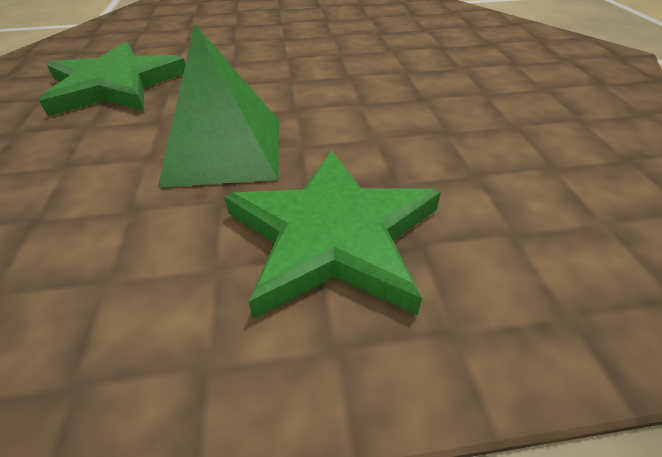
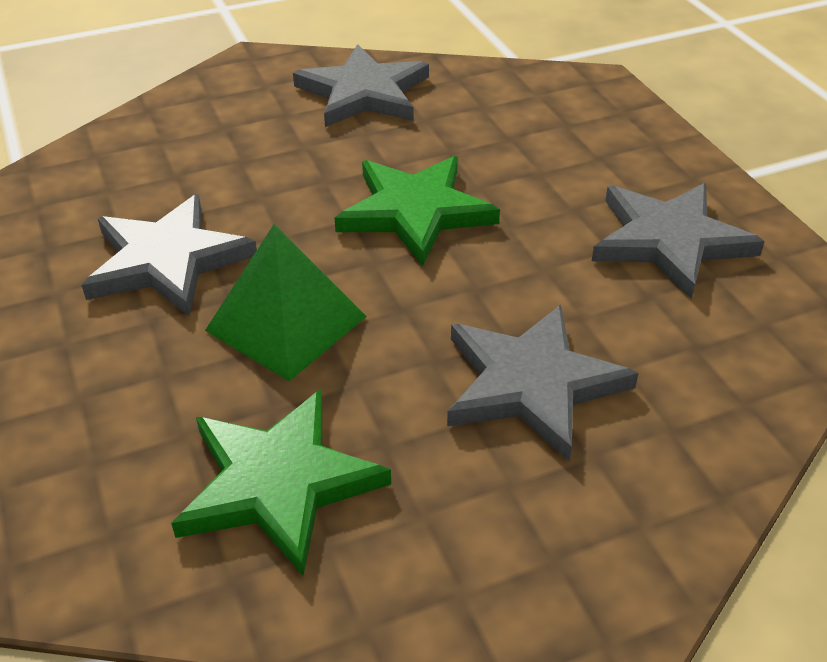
grey star: none = 0 -> [82,194,257,316] [293,44,429,127] [447,305,638,461] [592,183,765,299] = 4

